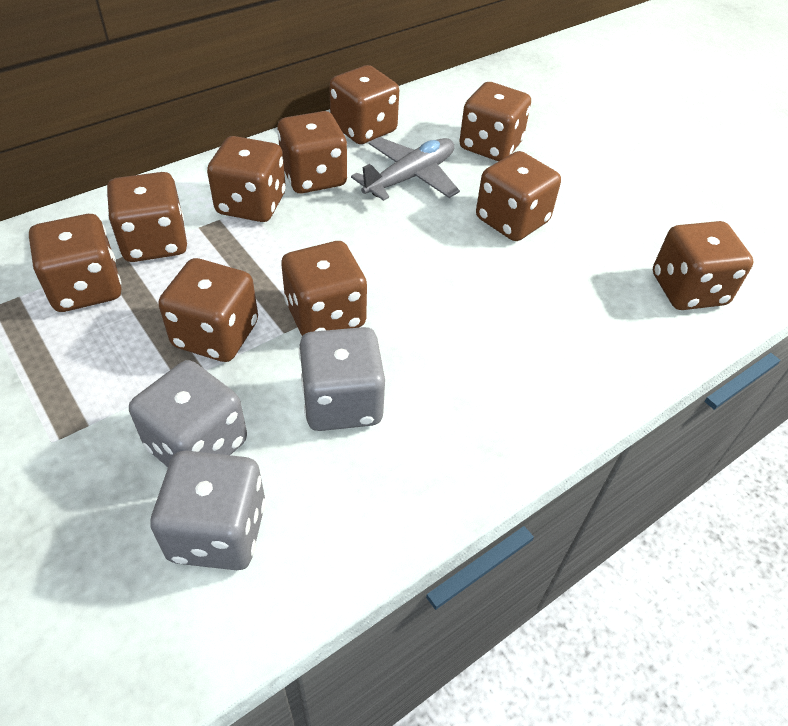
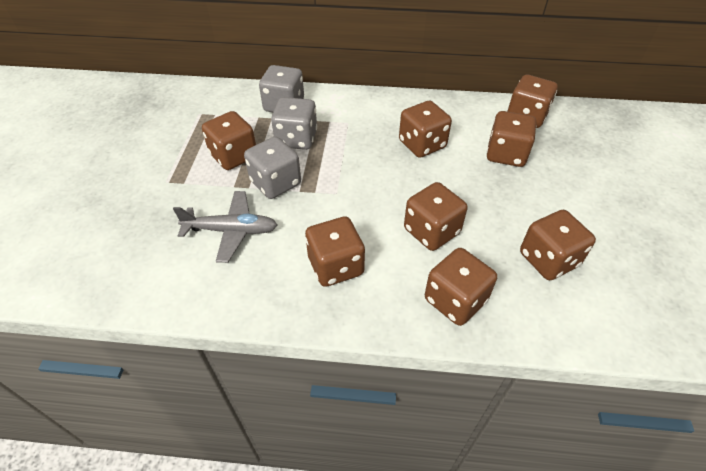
brown dice: [29,214,122,312] [107,172,187,262] [158,258,258,362] [207,136,286,222] [277,111,347,194] [281,241,367,336] [329,65,399,144] [459,82,531,161] [476,151,561,241] [653,221,754,310] = 10 -> [202,111,256,170] [305,216,365,287] [399,101,452,158] [404,182,468,251] [425,248,497,326] [487,111,536,167] [507,75,558,128] [520,210,596,280] = 8

